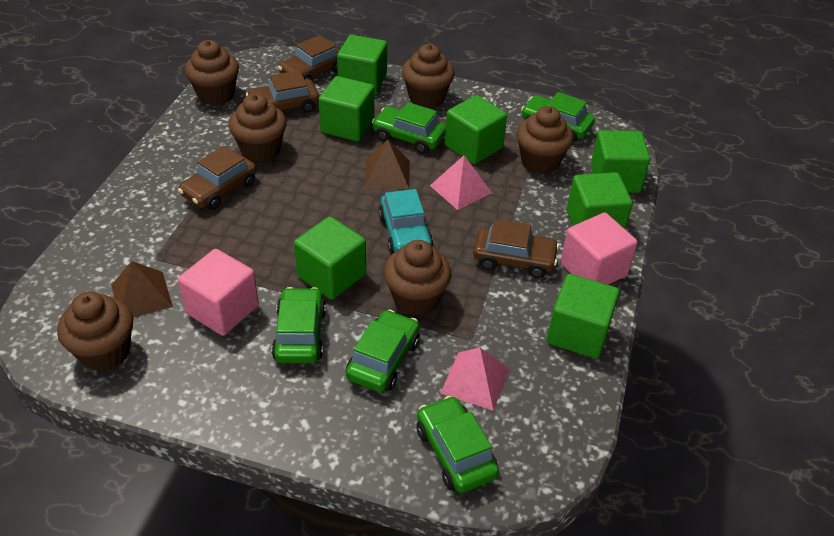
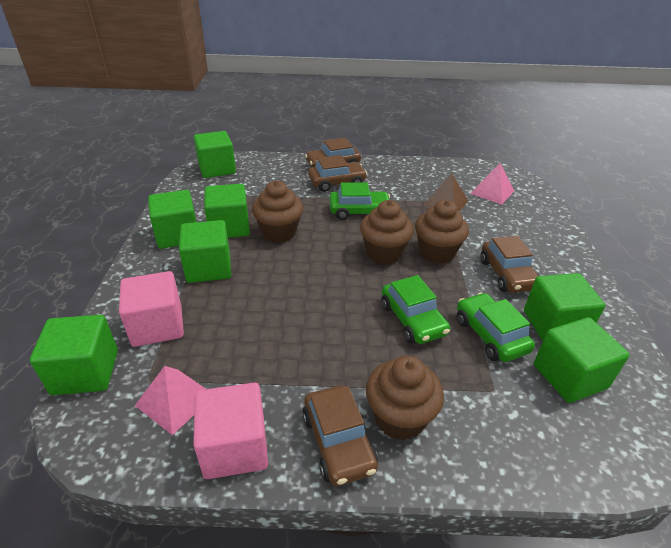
brown cupcake: [57,291,133,372] [185,40,239,105] [229,93,287,162] [384,240,451,316] [402,44,455,109] [516,106,573,174] = 6 -> [252,180,303,243] [360,200,414,264] [366,356,444,440] [415,200,469,264] = 4
brown pyramid: [111,261,173,318] [364,140,410,189] = 2 -> [423,173,468,212] = 1
green car: [271,287,326,363] [346,309,420,392] [372,102,446,154] [416,396,499,493] [521,92,595,142] = 5 -> [330,182,390,220] [381,275,450,344] [457,293,535,362] = 3
turquoise car: [378,189,433,254] = 1 -> none = 0

